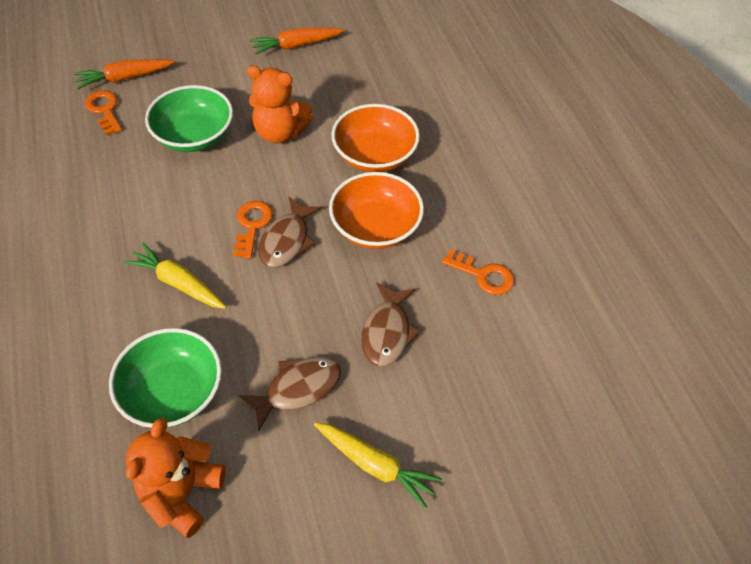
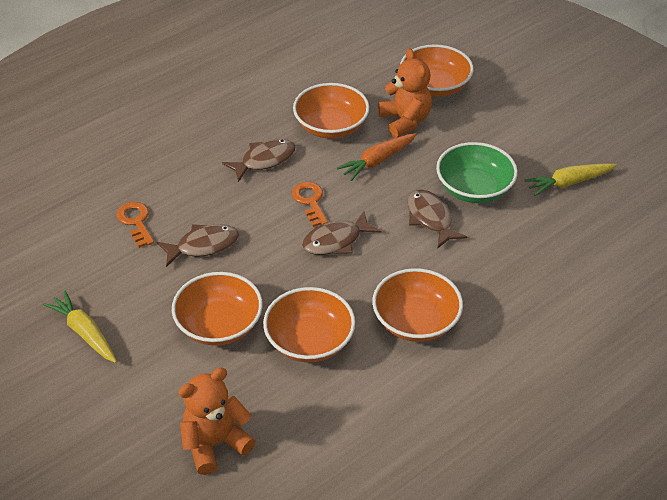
brown fish: [239,357,341,431] [258,196,322,268] [361,282,421,367] = 3 -> [157,224,239,267] [222,139,295,182] [302,211,381,255] [408,190,467,249] = 4
green bowl: [109,328,222,428] [145,85,233,152] = 2 -> [436,142,518,203] = 1
orange bowl: [329,172,424,249] [331,104,420,172] = 2 -> [172,272,263,346] [263,287,355,363] [293,83,369,139] [372,268,463,342] [400,44,474,97] = 5
orange carrot: [74,59,175,89] [250,28,344,55] = 2 -> [337,133,417,181] = 1
orange key: [85,90,122,136] [233,201,273,259] [442,249,514,295] = 3 -> [117,202,154,248] [292,182,328,227] = 2

